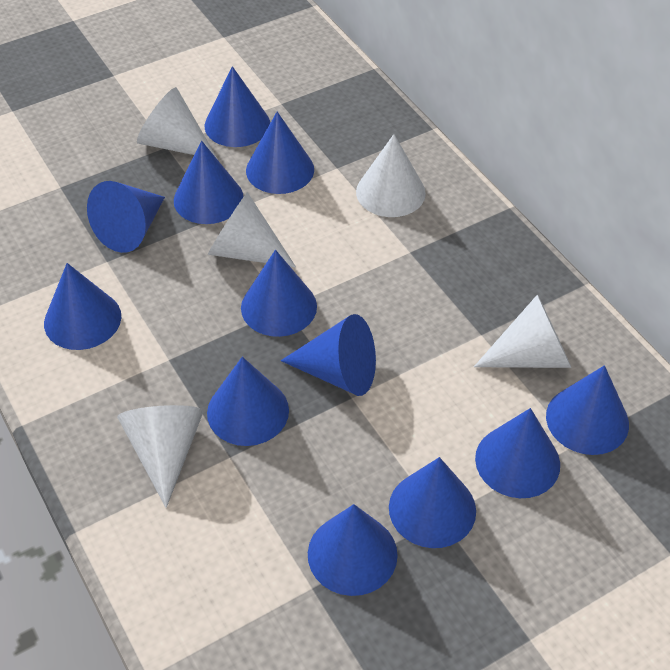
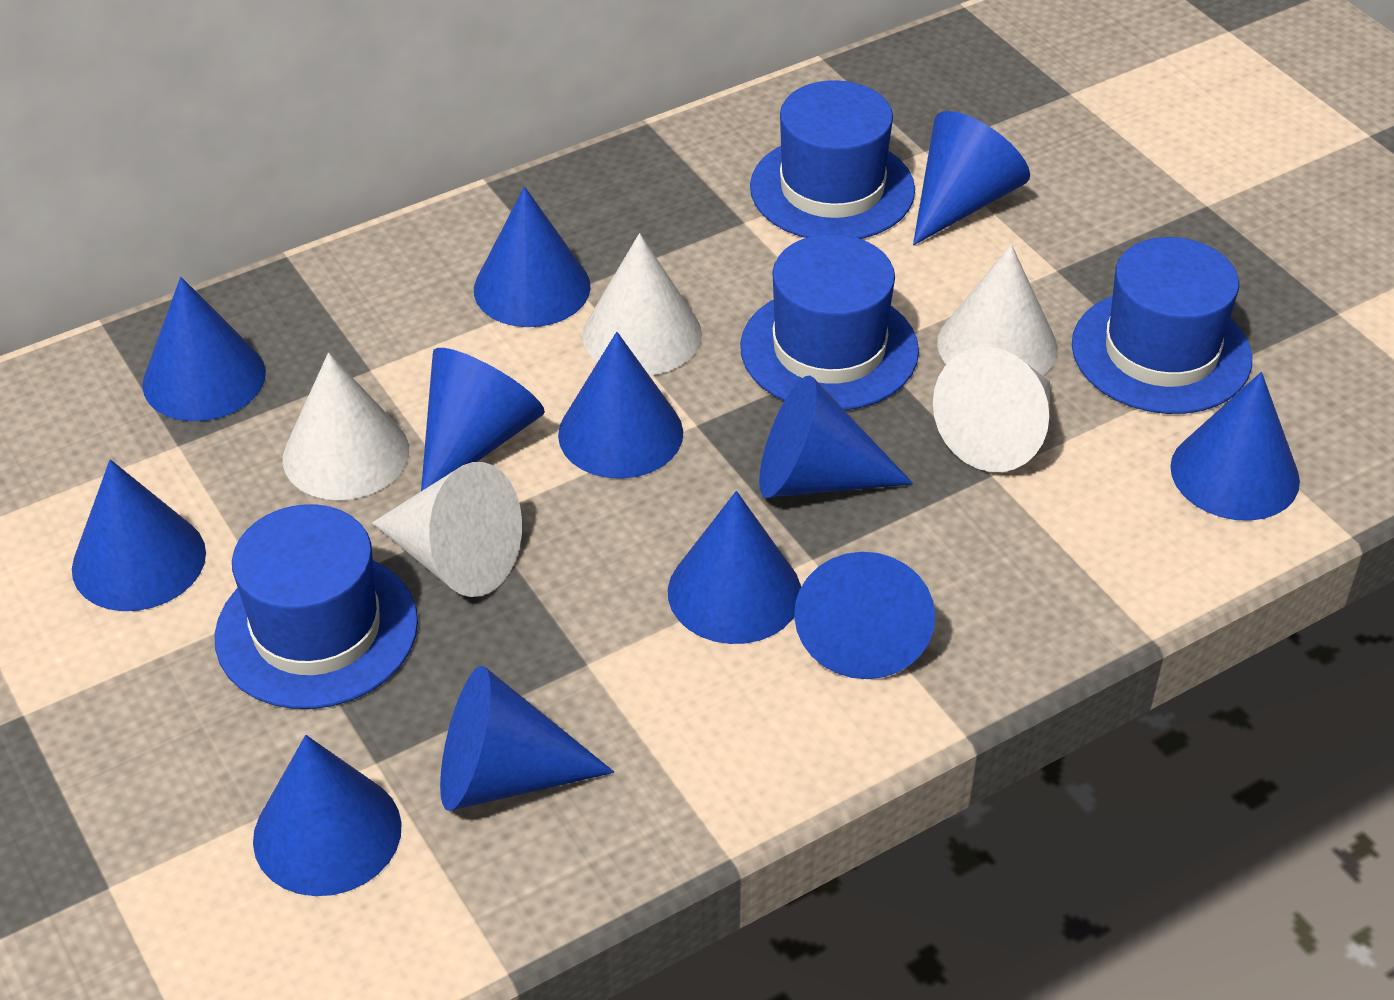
blue hat: none = 0 -> [215,504,418,709] [740,234,919,410] [750,80,915,239] [1072,237,1252,414] = 4

